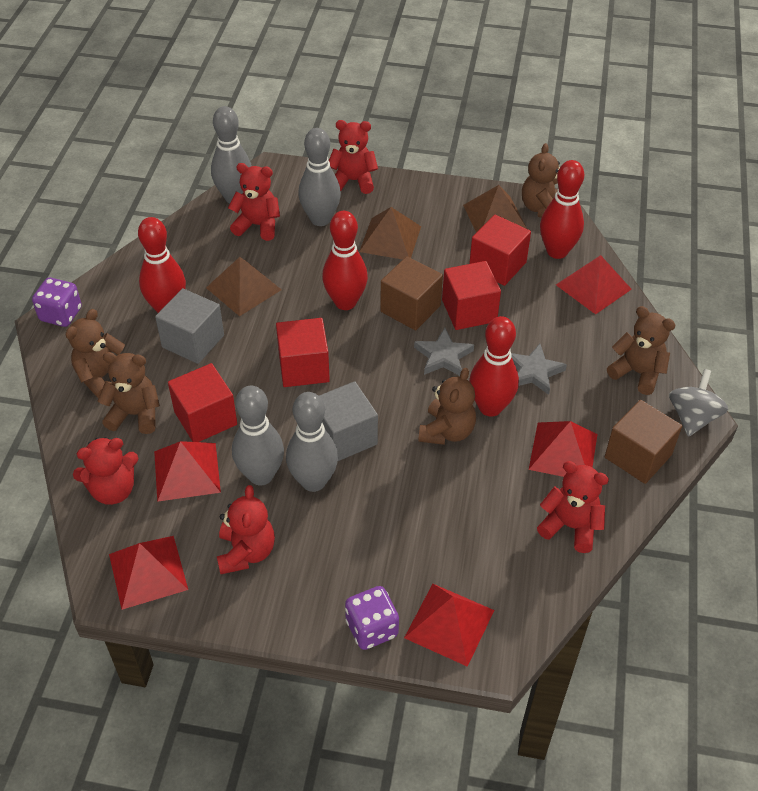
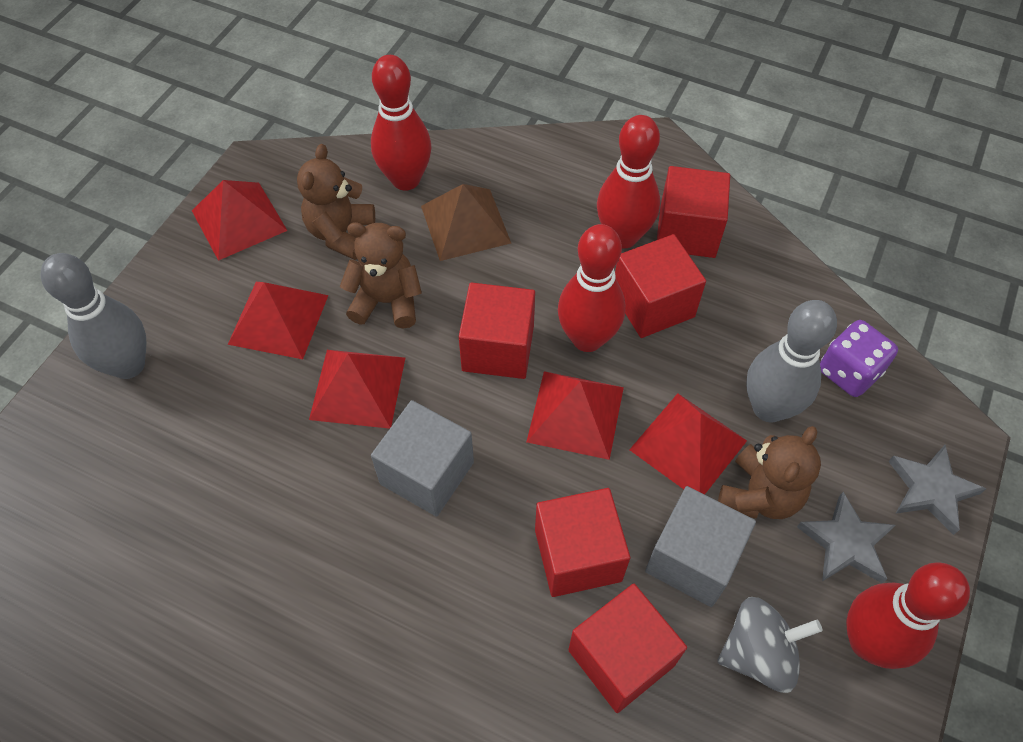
brown cube: [380,256,443,331] [604,400,682,484] = 2 -> none = 0
brown pyramid: [206,257,281,316] [359,207,421,260] [463,185,527,233] = 3 -> [421,184,511,261] = 1
brown teddy bear: [66,309,125,398] [98,352,160,434] [418,368,476,445] [522,143,560,218] [607,306,675,395] = 5 -> [297,144,375,260] [340,222,422,328] [718,426,821,519] = 3
grey bowling pin: [211,106,252,203] [232,385,284,485] [286,392,338,492] [298,128,341,226] = 4 -> [41,253,146,379] [746,300,837,422] = 2
purple dice: [32,278,82,327] [345,586,399,650] = 2 -> [820,320,898,397] = 1
red cube: [168,363,237,442] [276,318,330,387] [442,261,501,330] [469,214,531,286] = 4 -> [459,282,535,379] [535,488,630,597] [568,584,687,713] [615,234,706,338] [657,166,730,258] = 5
red teddy bear: [73,437,139,505] [217,485,275,575] [228,163,280,241] [329,120,378,194] [537,461,609,553] = 5 -> none = 0

